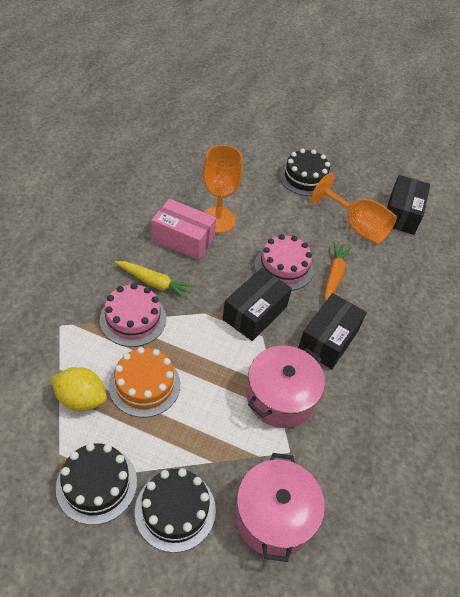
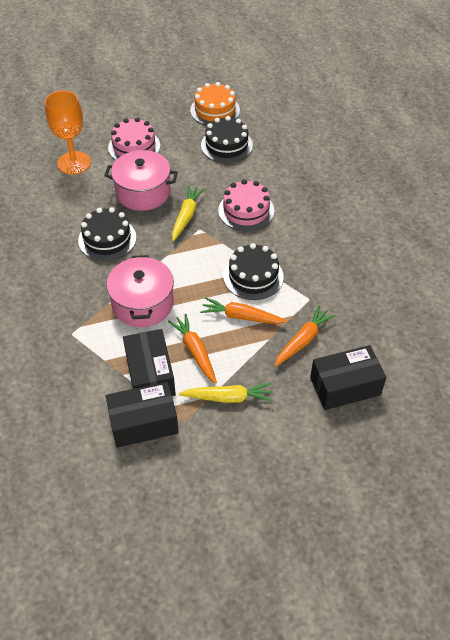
orange carrot: [324,242,352,302] = 1 -> [168,314,217,384] [200,297,287,324] [274,305,335,367] = 3
orange goblet: [203,145,243,233] [311,173,397,244] = 2 -> [45,90,91,175] = 1
pink box: [151,198,216,260] = 1 -> none = 0
yellow carrot: [115,261,195,300] = 1 -> [172,185,205,241] [179,383,273,403] = 2
yellow lemon: [51,367,107,411] = 1 -> none = 0

